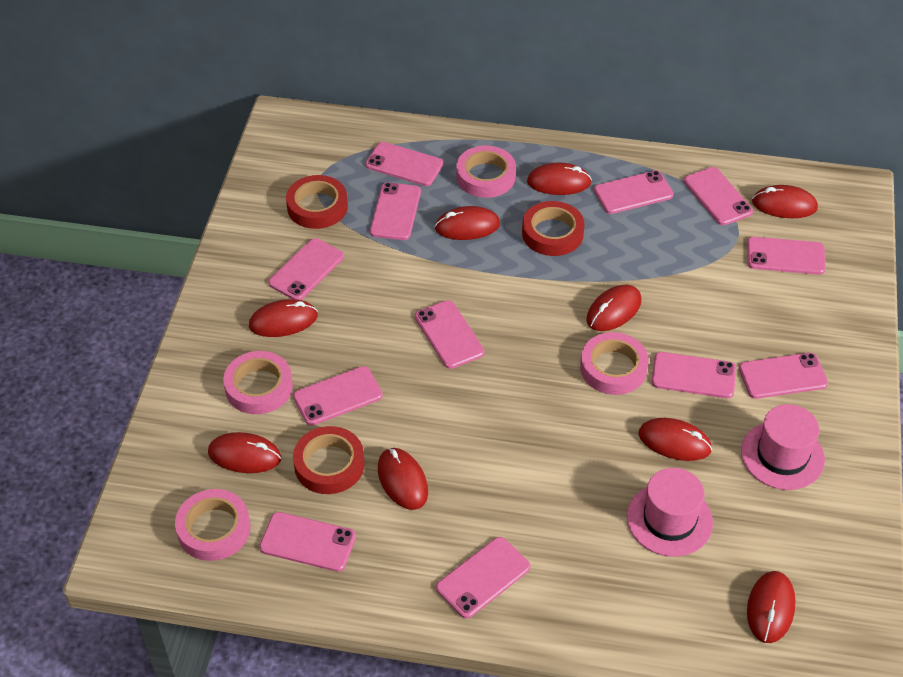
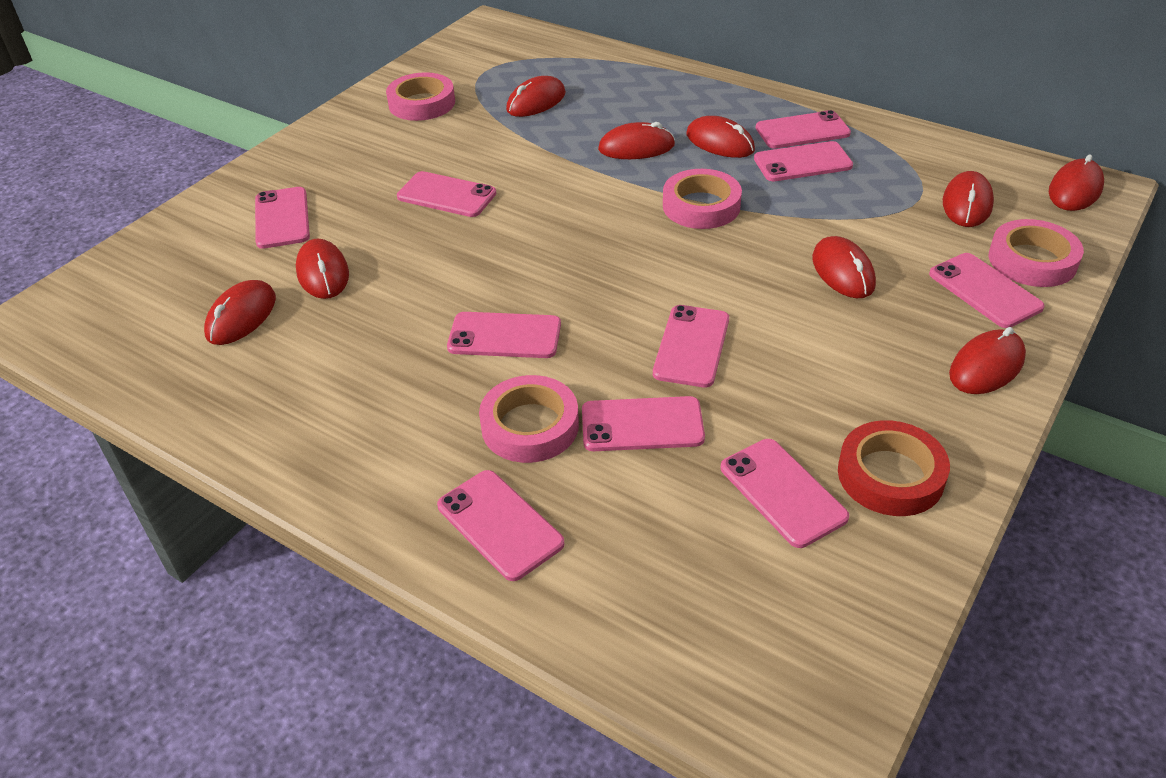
pink hat: [627,468,713,557] [741,404,825,490] = 2 -> none = 0
pink phone: [259,512,356,572] [268,238,344,300] [293,366,383,426] [366,142,443,186] [370,182,421,240] [415,300,485,369] [436,537,530,619] [594,171,674,214] [652,352,736,398] [684,167,753,225] [739,353,828,399] [747,237,826,275] = 12 -> [255,187,310,249] [397,171,497,217] [437,470,565,581] [447,312,561,358] [582,396,705,451] [653,305,729,387] [721,439,849,548] [754,141,853,181] [756,110,851,149] [929,253,1045,328] = 10
red tape: [286,175,348,229] [293,426,365,494] [522,201,585,256] = 3 -> [838,420,950,516] = 1

